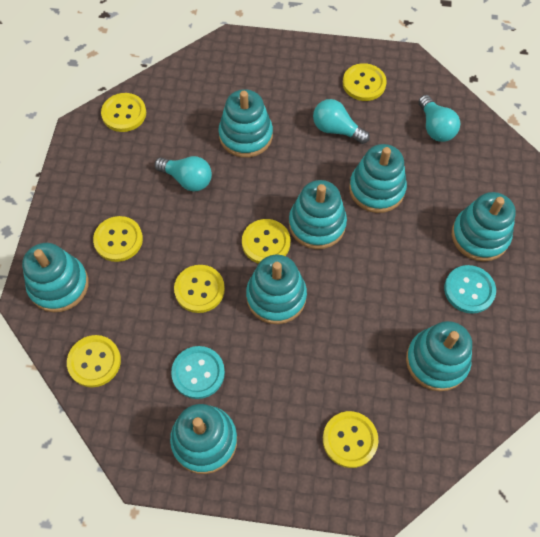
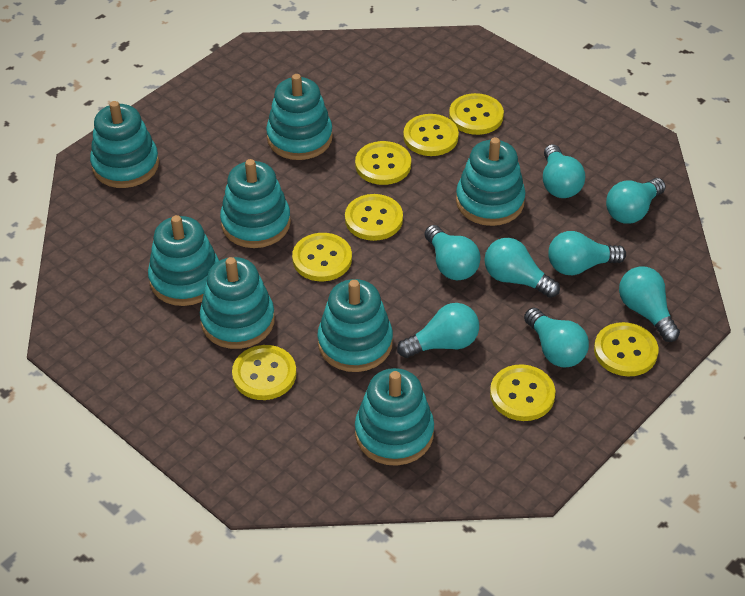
turquoise button: [171,346,225,399] [444,265,496,314] = 2 -> none = 0
turquoise light bulb: [154,156,212,192] [313,99,370,144] [418,95,460,142] = 3 -> [397,303,479,358] [424,225,481,280] [484,238,560,298] [524,307,589,368] [543,144,585,198] [548,231,626,275] [606,178,666,224] [619,266,680,342] = 8
yellow button: [67,335,121,387] [93,216,143,262] [101,93,146,132] [174,265,225,313] [242,219,290,264] [323,411,378,468] [343,63,387,101] = 7 -> [232,345,297,400] [292,233,352,281] [345,194,403,241] [355,141,411,185] [403,114,459,156] [449,93,504,135] [490,364,556,421] [594,322,658,376] = 8

